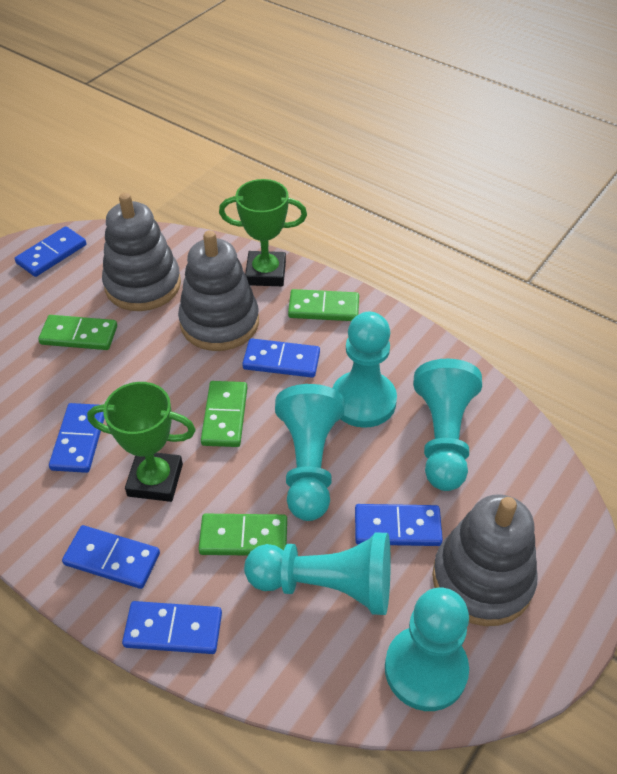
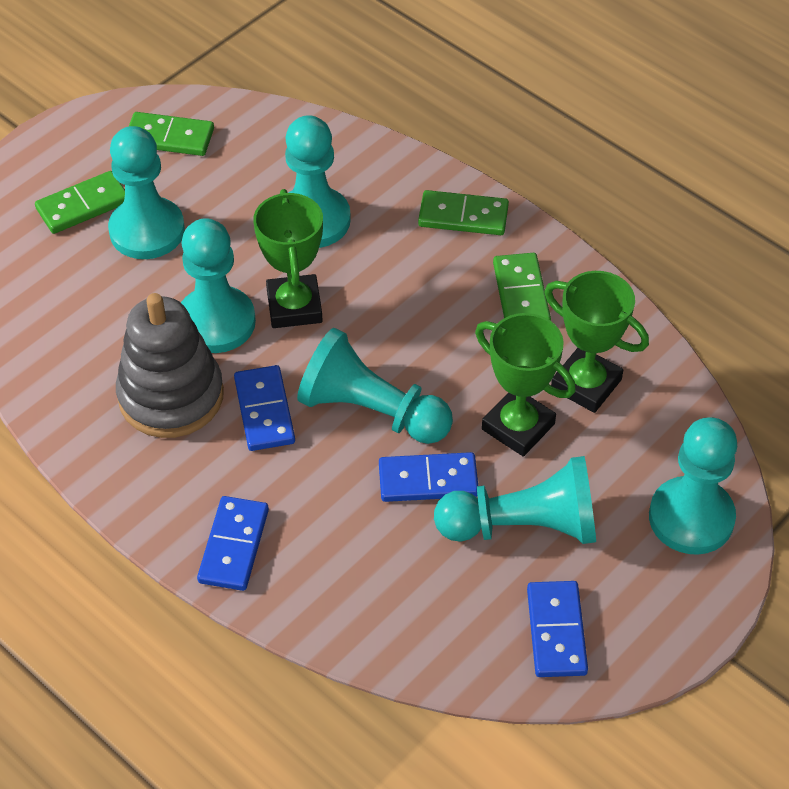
blue domino: [15,226,86,277] [49,403,105,473] [62,525,160,589] [122,601,222,654] [242,338,320,378] [355,504,443,546] = 6 -> [197,496,269,591] [234,365,295,451] [379,452,478,502] [527,581,588,677] = 4
green trophy: [87,382,196,502] [219,179,307,286] = 2 -> [253,189,323,328] [475,313,576,456] [544,271,649,413] = 3
grey stacking toy: [102,193,181,311] [178,230,259,351] [432,495,538,626] = 3 -> [116,293,224,438] = 1
turquoise pawn: [244,532,391,615] [275,384,344,521] [332,312,397,428] [385,588,469,711] [413,359,482,491] = 5 -> [108,126,185,259] [181,218,256,353] [285,115,351,248] [297,328,453,444] [434,456,596,544] [649,417,737,555] = 6

